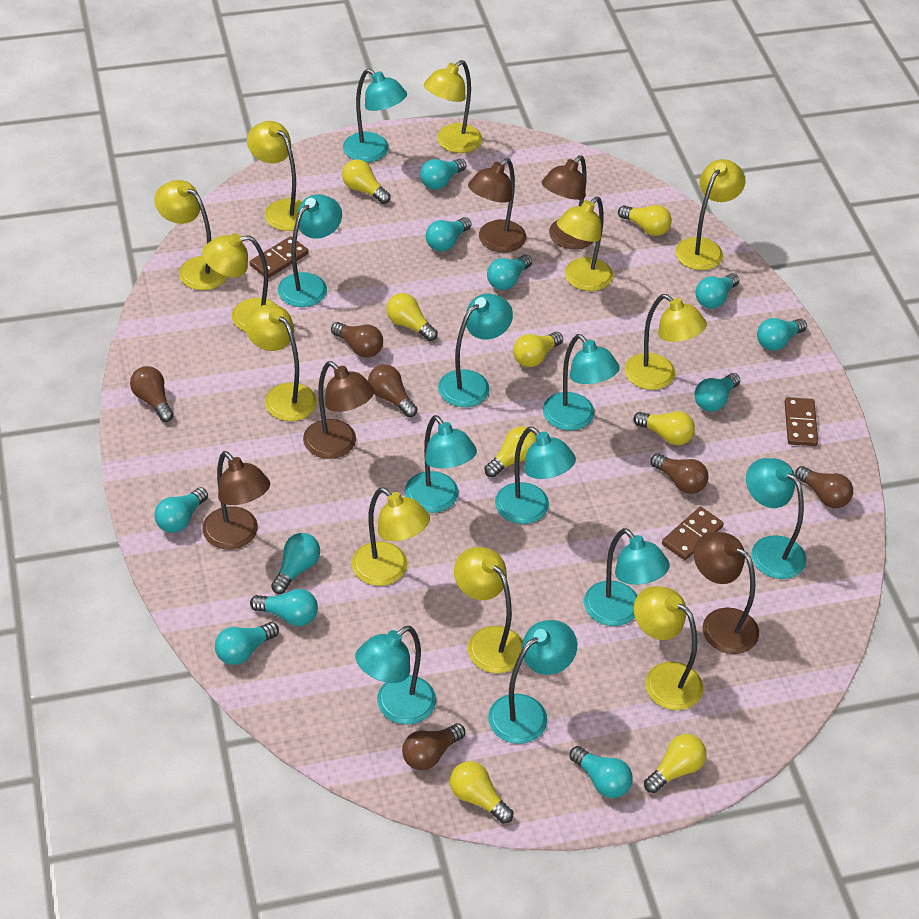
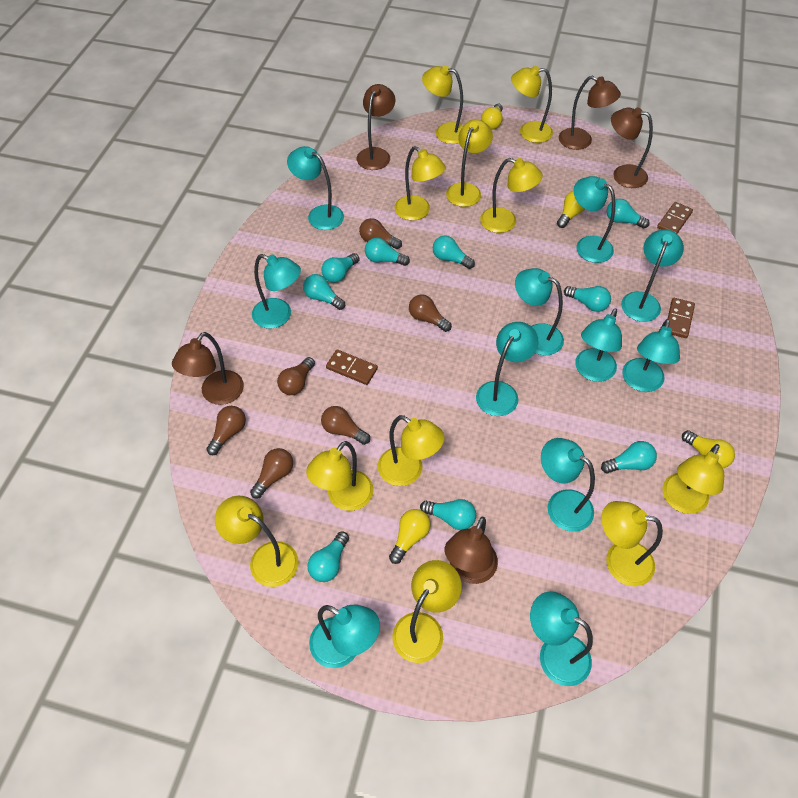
turquoise lamp: [278,194,342,307] [343,69,407,162] [355,626,436,725] [405,415,477,513] [438,293,513,407] [488,620,577,744] [495,427,576,524] [543,334,620,431] [584,528,670,626] [746,458,806,579] = 10 -> [252,254,301,329] [287,146,344,230] [309,605,380,668] [476,322,538,416] [515,268,564,355] [530,591,593,686] [541,438,595,532] [574,176,615,263] [575,308,622,382] [621,229,684,322] [622,319,680,392] = 11
turquoise light bulb: [154,487,208,533] [215,622,279,665] [250,589,318,626] [271,533,320,594] [420,158,467,190] [426,217,472,251] [487,255,532,290] [569,746,633,798] [695,373,740,412] [696,273,739,308] [757,318,807,351] = 11 -> [303,274,345,310] [307,531,349,582] [321,253,360,283] [365,238,410,266] [420,499,476,530] [433,236,475,269] [564,286,611,312] [601,441,657,474] [607,198,649,228] = 9
yellow light bulb: [342,159,391,204] [386,293,438,341] [450,761,514,824] [484,426,536,477] [513,332,563,367] [618,205,672,236] [633,411,695,445] [644,734,707,793] = 8 -> [389,509,430,564] [481,104,503,130] [557,191,585,228] [682,430,735,468] = 4

